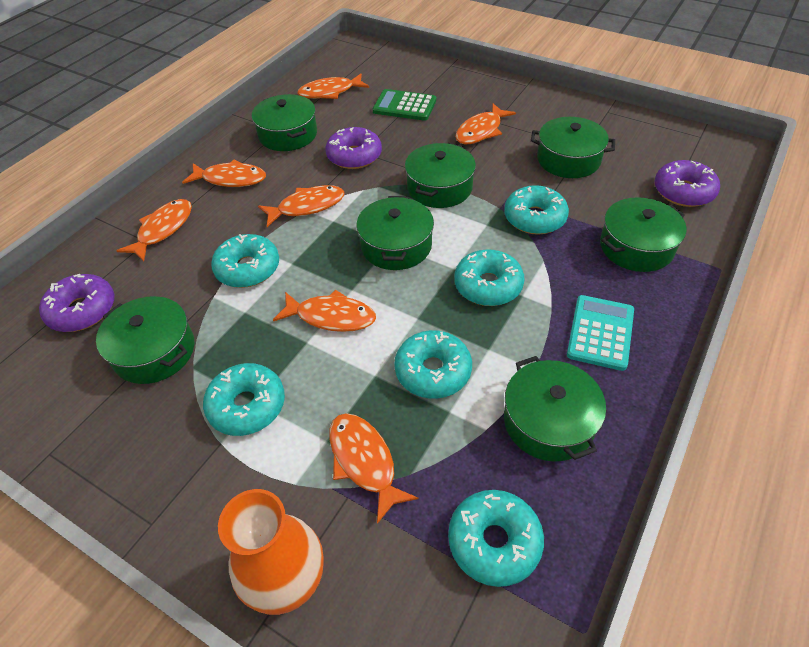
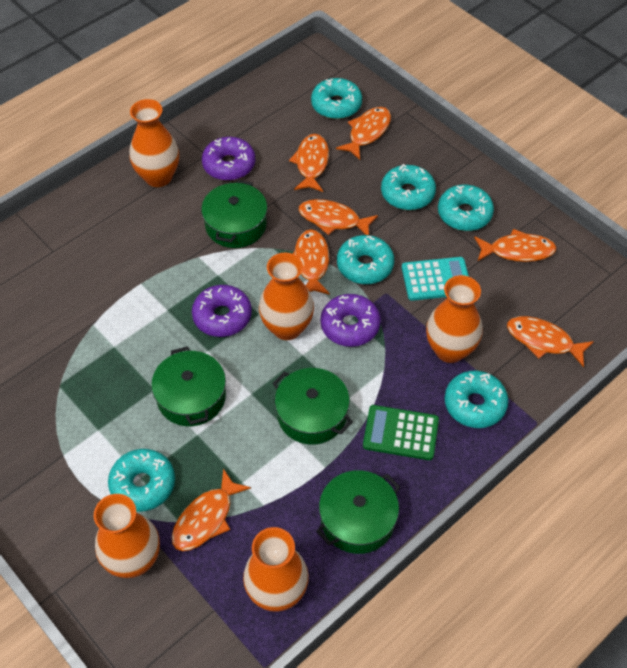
green pot: [96,296,194,384] [252,94,317,151] [356,196,434,270] [405,143,476,208] [504,356,606,462] [531,117,615,178] [600,197,687,272] = 7 -> [151,346,226,426] [201,180,267,248] [272,368,353,445] [316,470,400,554] = 4
orange vase: [218,489,324,615] = 1 -> [94,494,160,578] [129,99,179,187] [243,527,309,612] [259,252,314,340] [426,275,483,363] = 5

